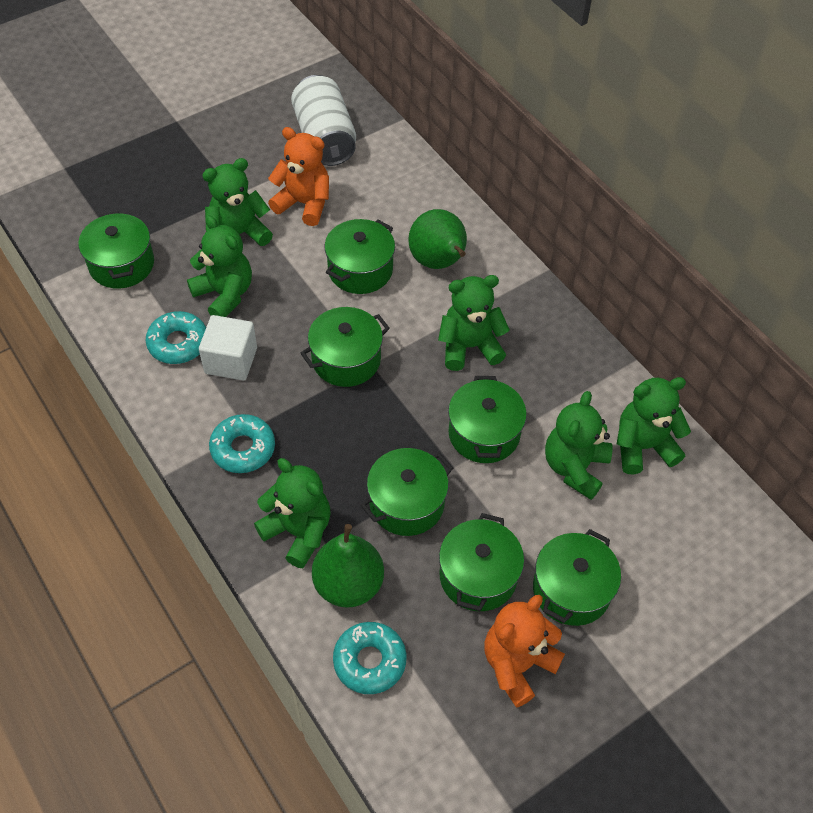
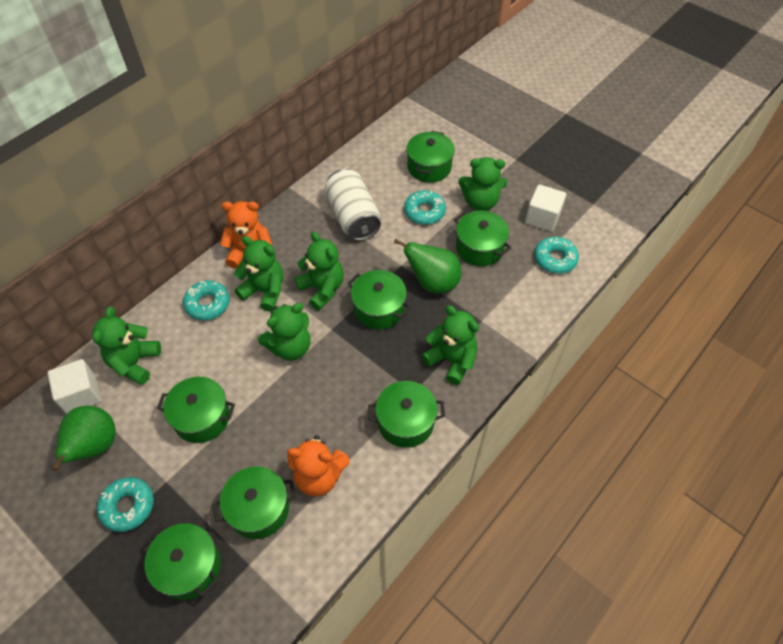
turquoise donut: [145,311,206,364] [209,414,275,473] [333,622,406,694] = 3 -> [97,477,154,532] [183,280,230,320] [404,190,446,225] [534,236,579,274] = 4
white cube: [199,315,257,381] = 1 -> [48,359,102,414] [525,184,566,232] = 2

